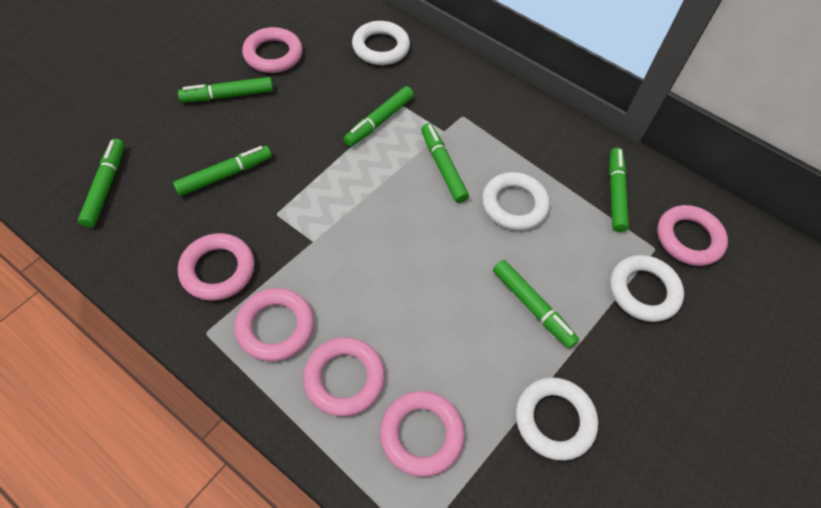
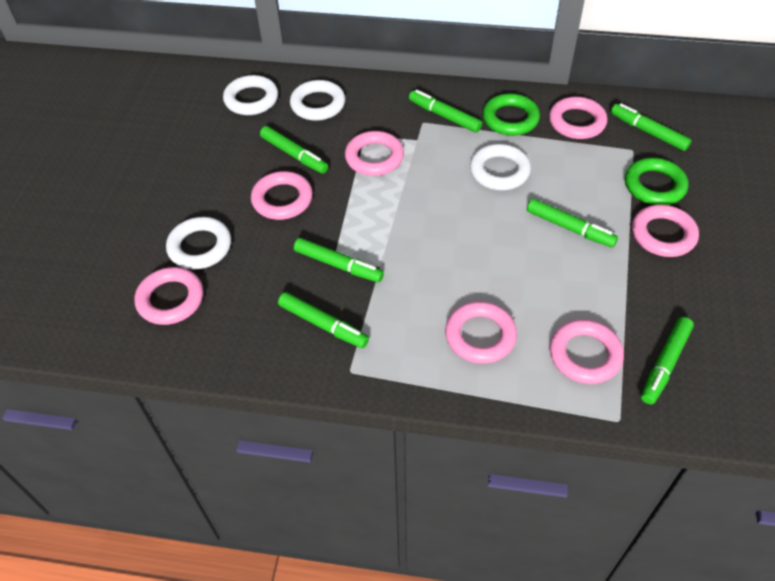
green ring: none = 0 -> [483,93,540,136] [625,158,688,205] = 2
pink ring: [178,233,254,301] [235,288,314,362] [242,27,302,73] [303,337,385,416] [380,391,465,477] [657,205,728,266] = 6 -> [134,267,203,325] [251,171,313,220] [345,131,404,176] [445,301,517,364] [549,97,607,139] [550,320,624,384] [632,205,699,257] = 7

